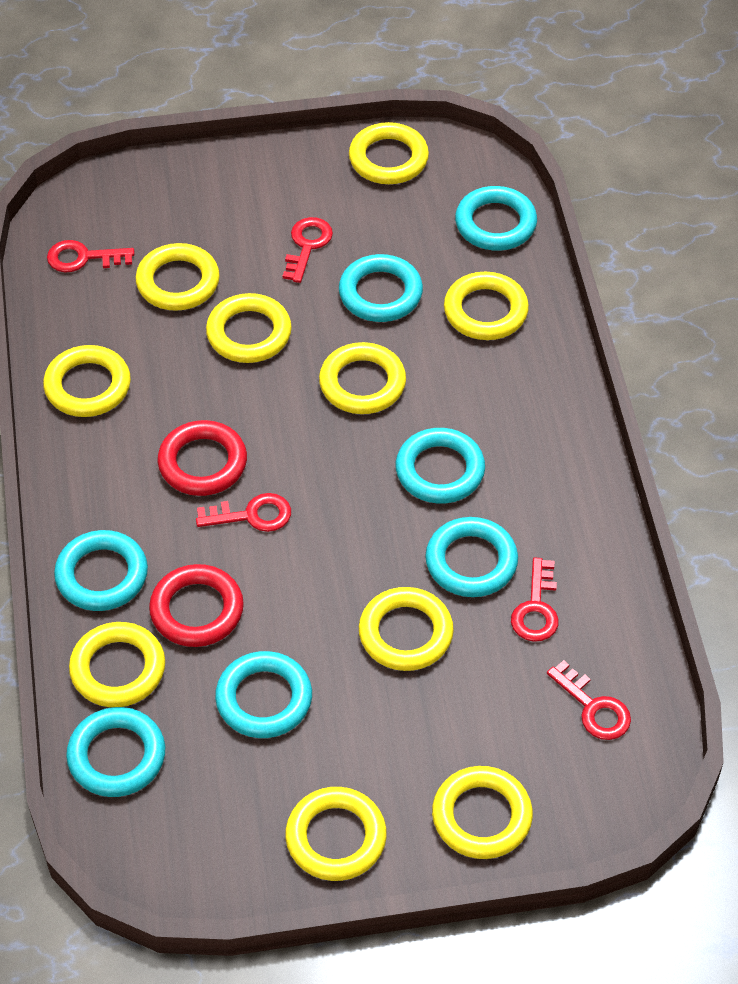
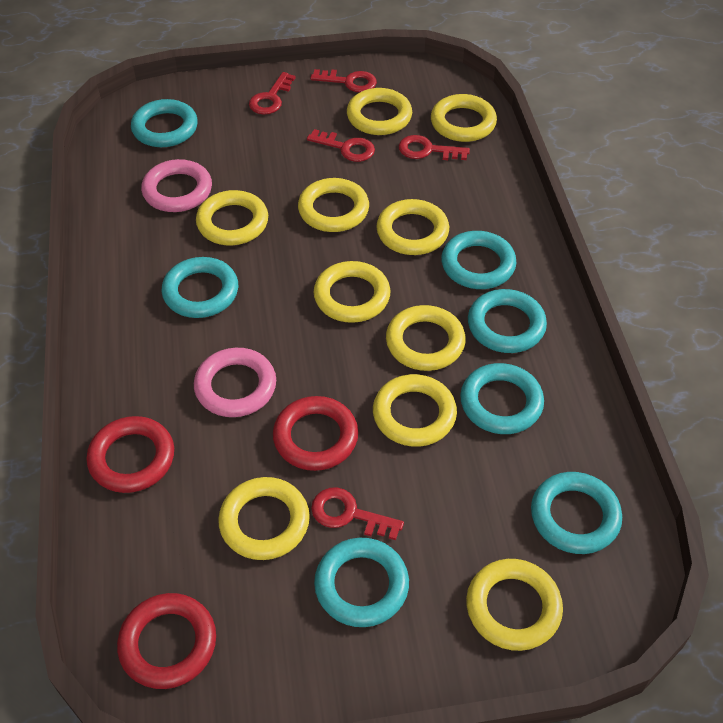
pink ring: none = 0 -> [141,159,212,212] [194,348,276,417] = 2
red ring: [149,564,244,647] [158,420,247,496] = 2 -> [86,416,174,493] [117,593,216,689] [273,396,358,471] = 3

